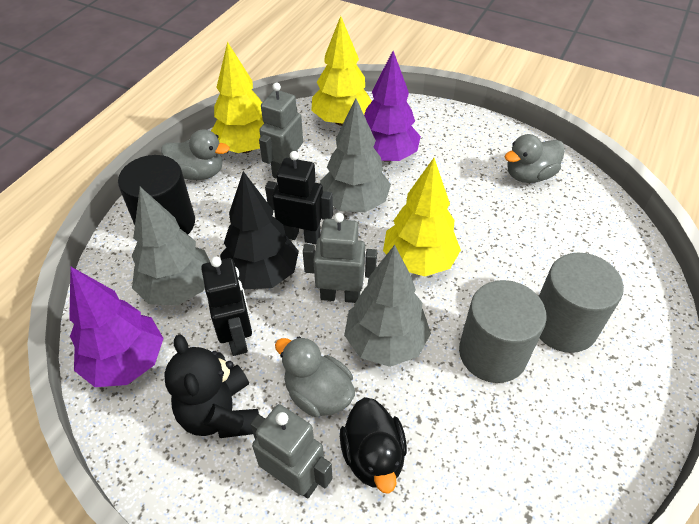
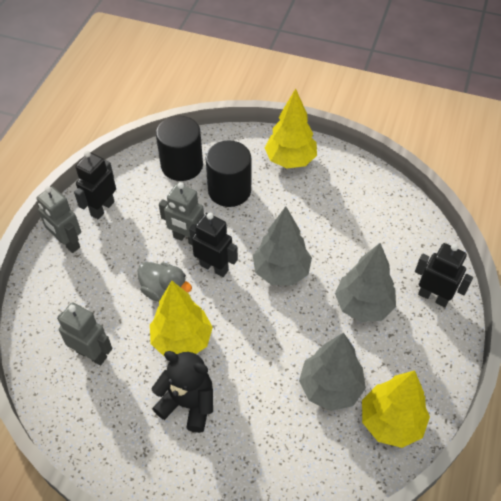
black cylinder: [118,155,195,234] = 1 -> [156,116,203,181] [205,140,251,207] = 2
black duck: [340,397,407,494] = 1 -> none = 0
black robot: [201,257,252,356] [265,151,333,244] = 2 -> [74,151,116,219] [189,213,238,277] [415,243,473,307] = 3
black tree: [220,171,299,289] = 1 -> none = 0
grey cylinder: [459,280,547,383] [539,253,624,353] = 2 -> none = 0
grey duck: [161,129,230,180] [275,336,355,417] [504,134,565,183] = 3 -> [138,262,192,302] = 1
purple tree: [69,266,164,387] [364,51,421,162] = 2 -> none = 0

